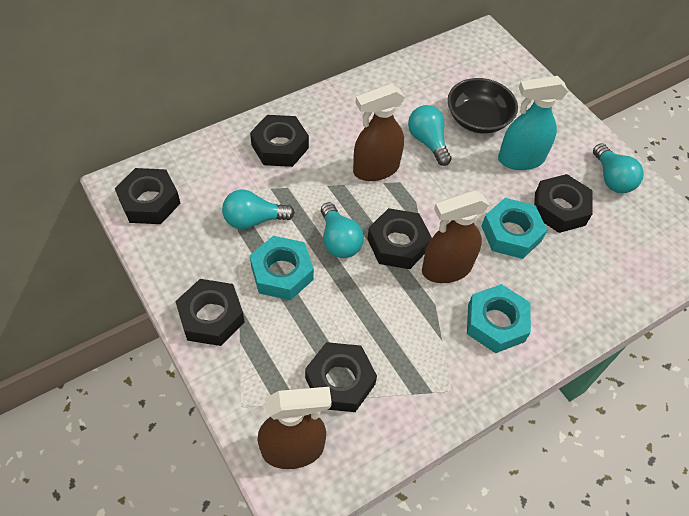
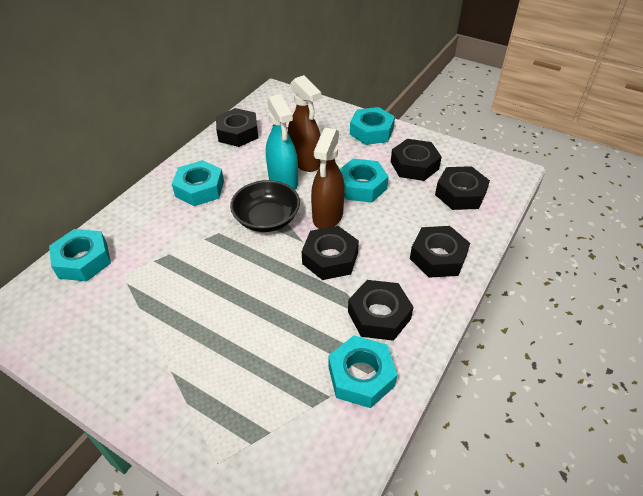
brown spray bottle: [257,387,332,469] [353,84,405,181] [422,190,489,283] = 3 -> [288,75,321,172] [311,128,345,229] = 2
turquoise light bulb: [222,190,295,230] [321,202,364,258] [408,105,452,166] [593,143,644,193] = 4 -> none = 0
turquoise nut: [250,236,314,300] [467,284,531,353] [482,198,547,259] = 3 -> [49,229,111,281] [172,160,224,206] [328,336,397,408] [340,159,389,203] [350,107,395,145] = 5

